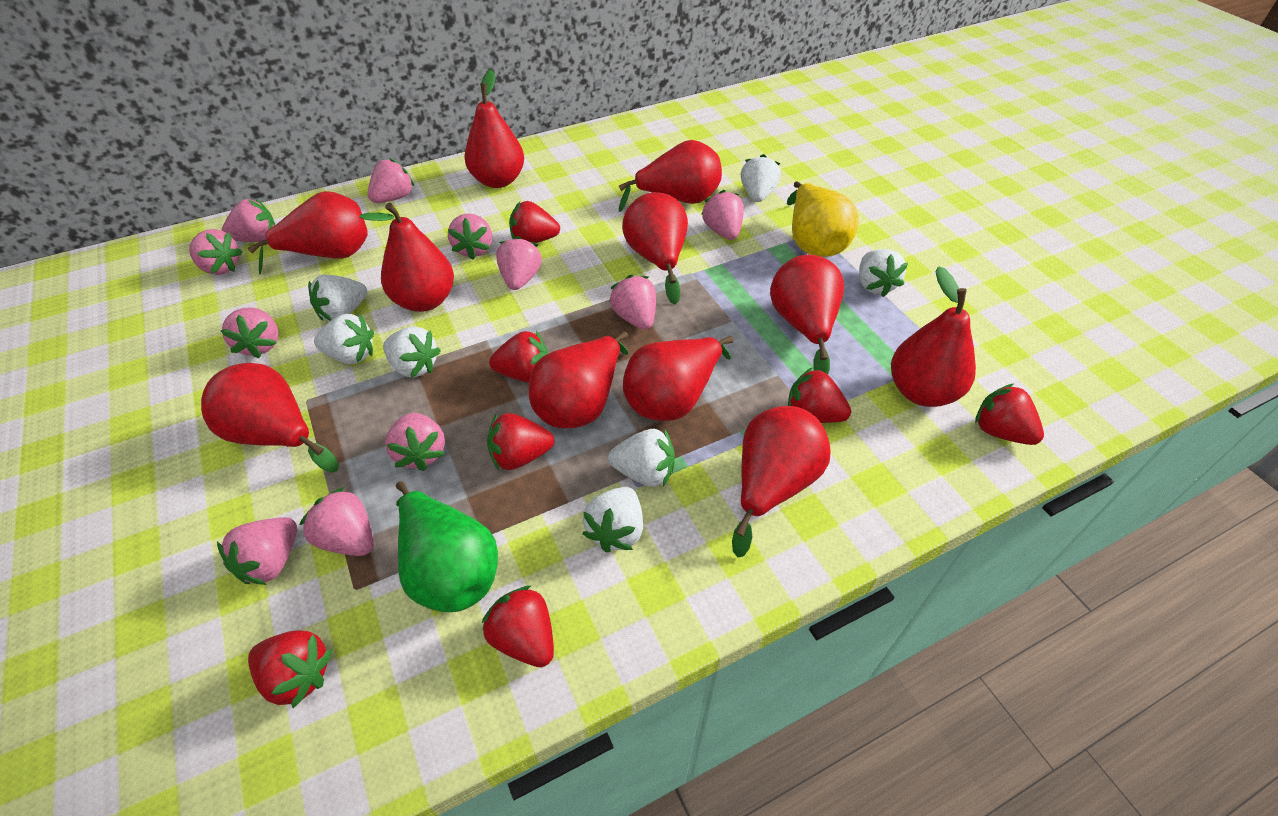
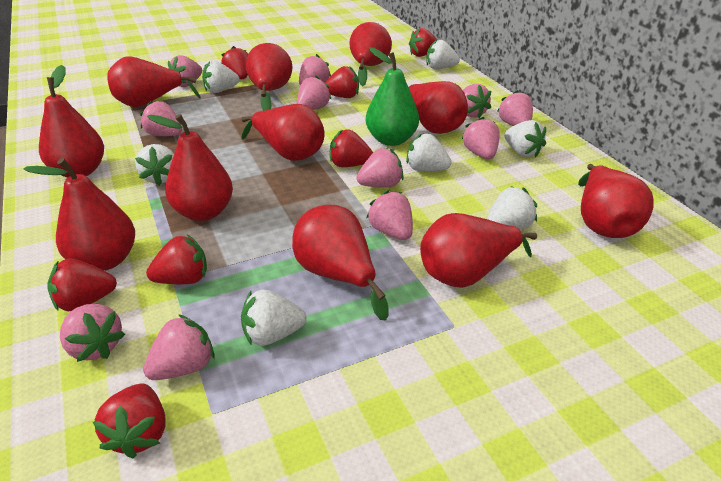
yellow pear: [787,181,859,257] = 1 -> none = 0

